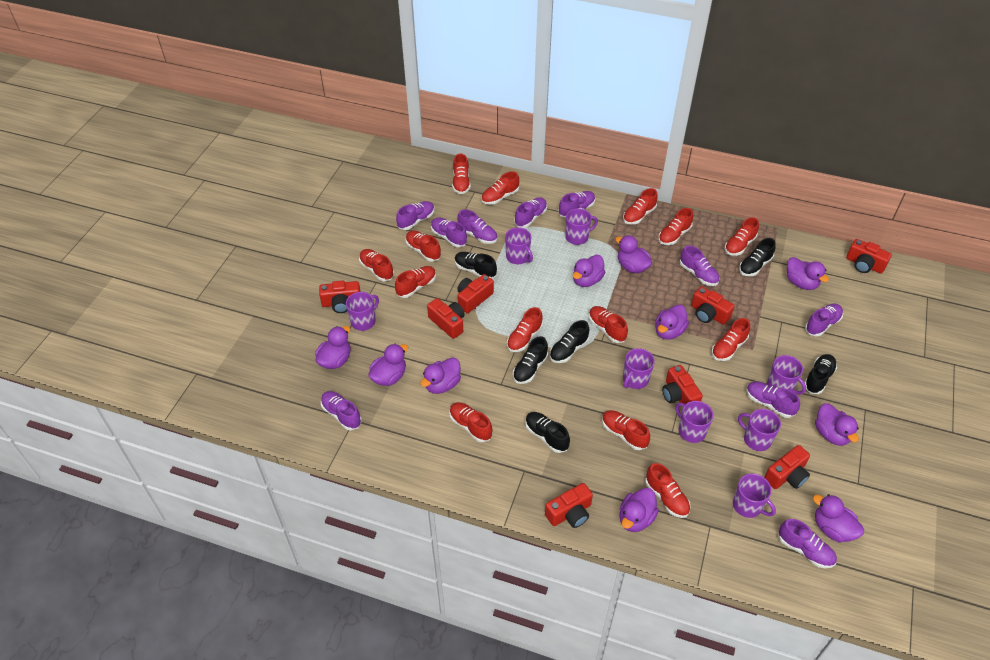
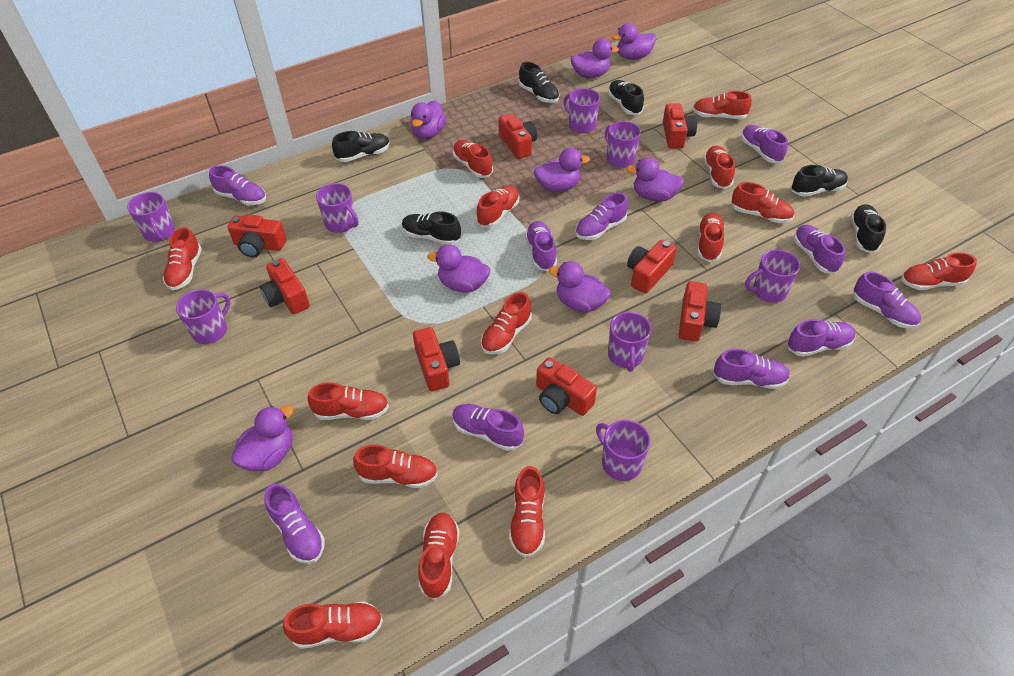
purple duck: [315,326,350,369] [368,344,408,386] [420,357,461,394] [573,255,605,287] [615,235,652,273] [619,488,659,532] [655,304,689,340] [787,257,829,290] [813,494,864,542] [815,403,859,446] = 10 -> [231,405,294,471] [410,100,446,139] [427,245,490,293] [534,148,590,192] [549,261,611,312] [570,39,619,78] [612,23,656,60] [626,157,684,202] = 8

